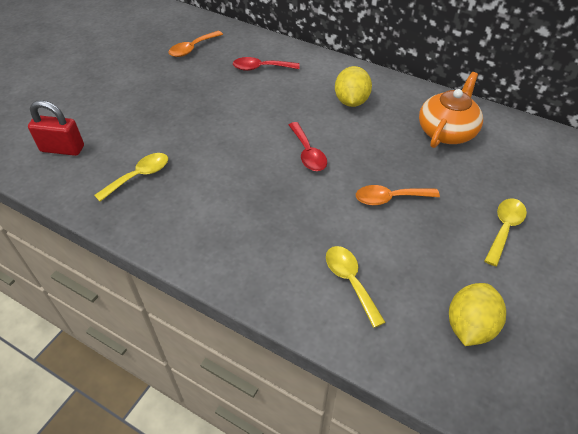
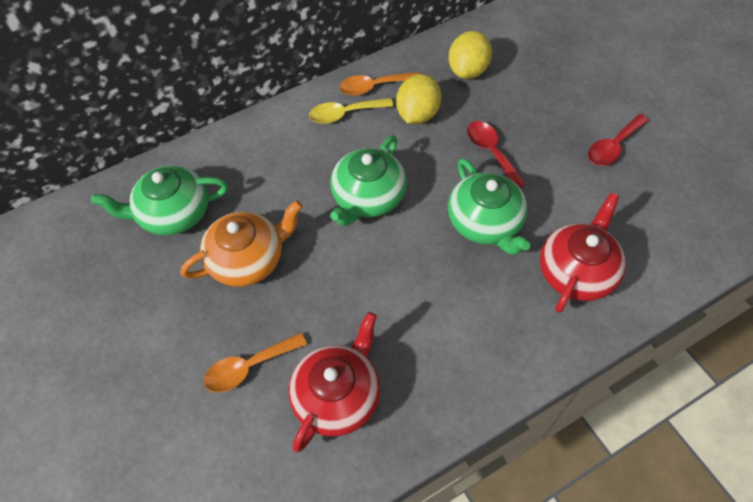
green teapot: none = 0 -> [91,165,228,236] [330,135,407,226] [448,158,530,255] = 3
red padlock: [28,100,84,156] = 1 -> none = 0
red teapot: none = 0 -> [288,312,380,452] [540,193,626,313] = 2
yellow spoon: [94,153,168,202] [326,246,386,328] [484,198,527,266] = 3 -> [309,98,394,124] = 1

